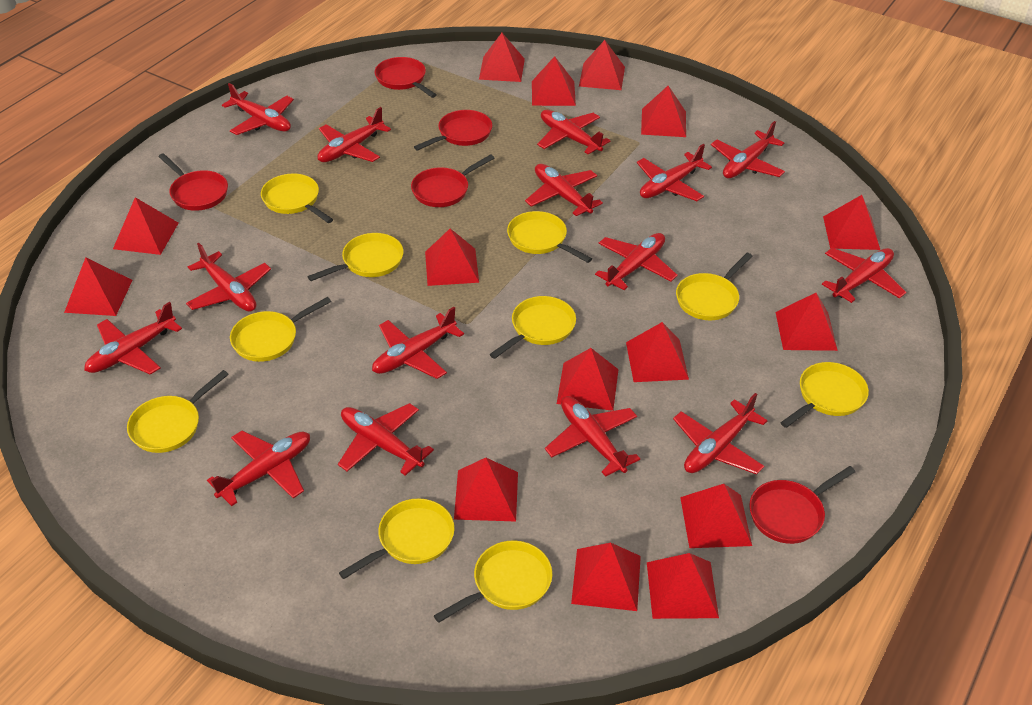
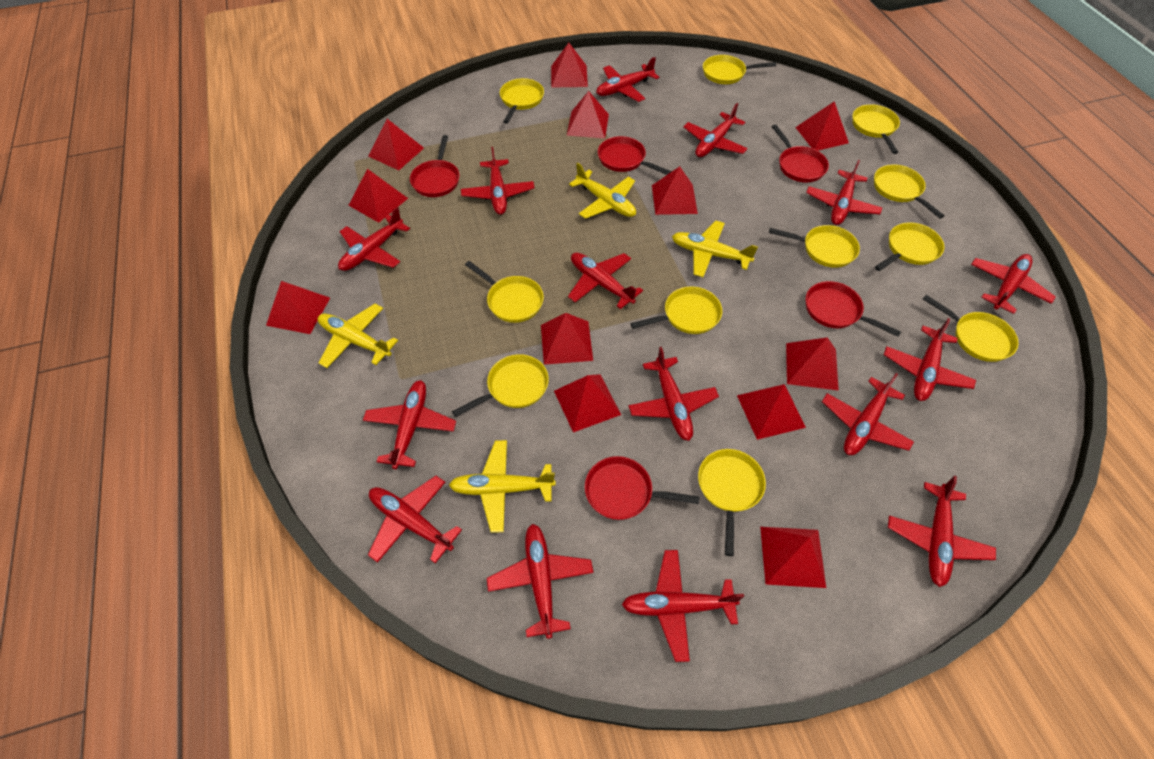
red pyramid: [64,257,132,316] [113,197,178,255] [425,229,479,286] [454,458,518,522] [479,33,525,82] [532,56,576,106] [557,348,619,411] [571,543,641,611] [579,40,625,90] [626,322,689,382] [641,86,686,137] [647,553,719,619] [680,484,752,548] [775,293,838,351] [823,195,880,250] = 15 -> [266,281,330,334] [348,169,408,223] [368,119,424,171] [541,313,593,365] [551,43,588,88] [554,374,621,432] [567,91,609,139] [652,166,698,215] [737,384,806,440] [760,527,826,588] [786,337,839,391] [795,102,849,151] = 12
yellow pan: [127,370,229,453] [230,297,331,362] [261,174,333,223] [308,233,404,281] [339,498,454,579] [434,541,552,623] [490,296,576,359] [507,211,592,263] [676,253,753,320] [780,362,869,428] = 10 -> [452,354,549,417] [465,261,544,323] [500,78,544,124] [630,286,722,334] [698,449,766,556] [703,55,776,84] [769,225,860,268] [852,104,900,154] [874,165,945,219] [875,222,944,271] [923,295,1019,362] = 11
yellow plane: none = 0 -> [318,304,398,368] [449,440,556,533] [569,163,636,219] [672,221,758,277] = 4

